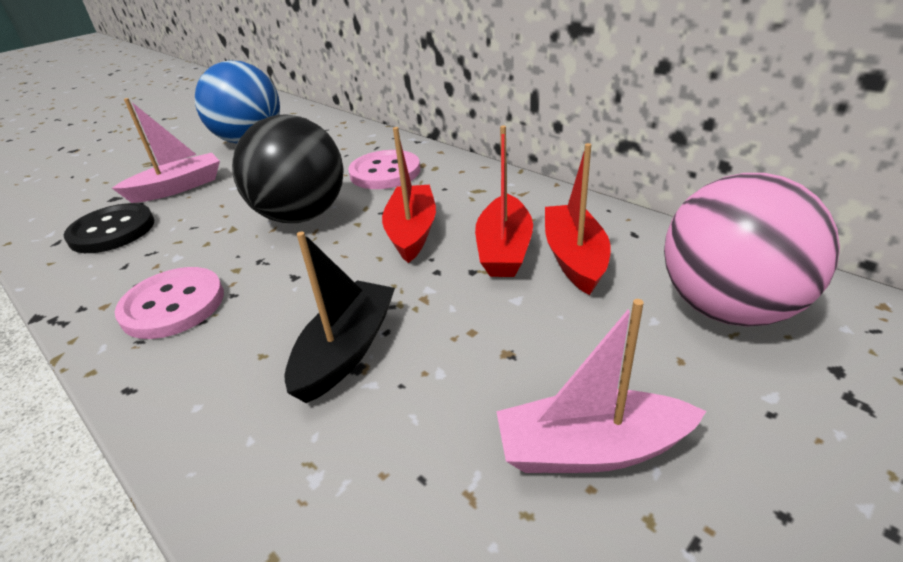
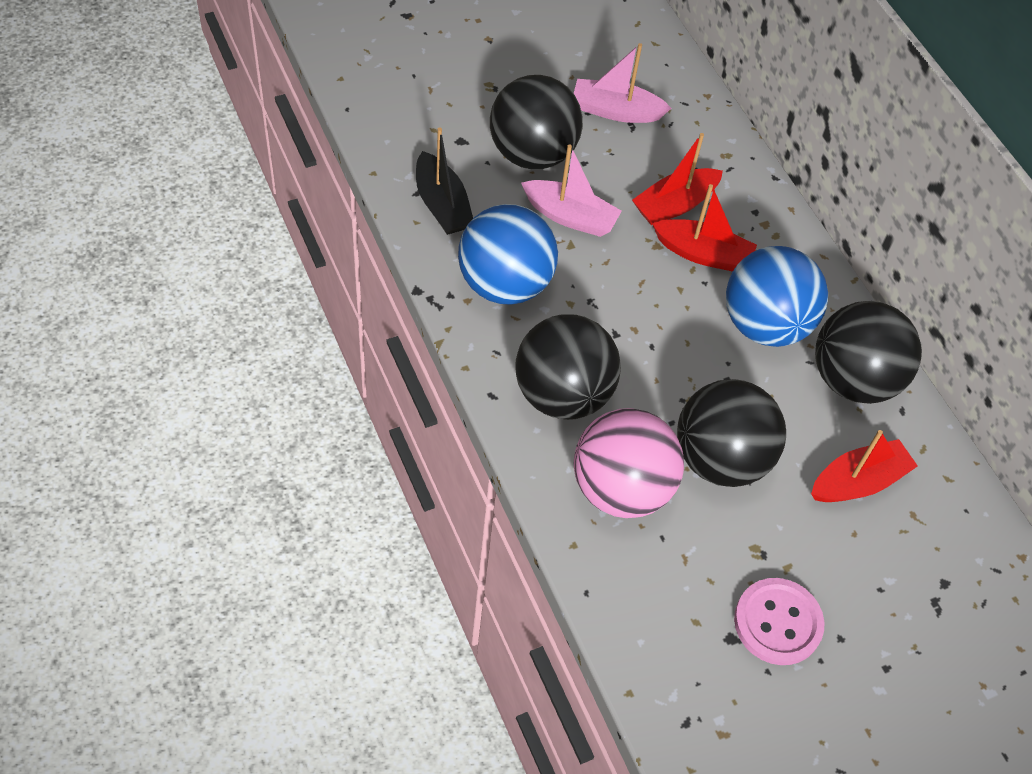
black ball: [232,114,344,223] = 1 -> [490,75,583,170] [515,314,621,420] [677,379,786,487] [815,301,922,404] = 4
black button: [64,203,154,253] = 1 -> none = 0
blue ball: [195,60,280,144] = 1 -> [458,204,558,305] [726,246,828,347] = 2
pink button: [115,267,224,339] [348,150,420,189] = 2 -> [734,578,824,665] = 1

